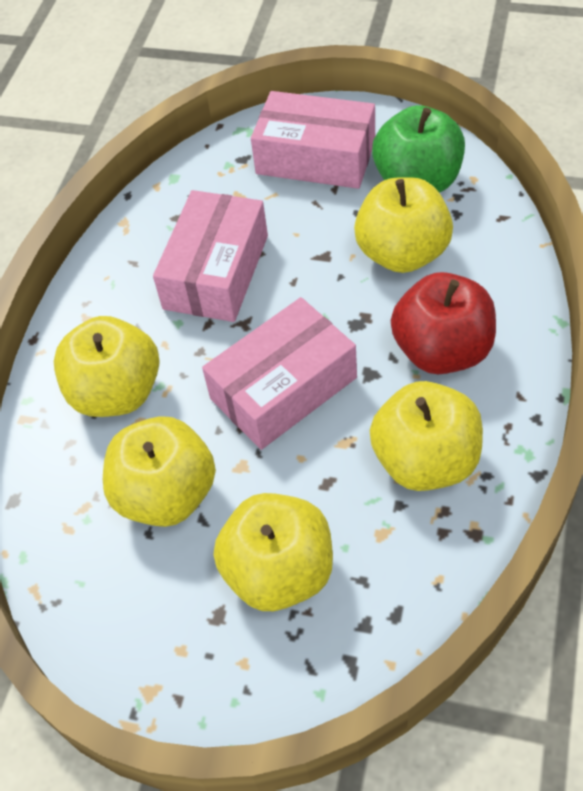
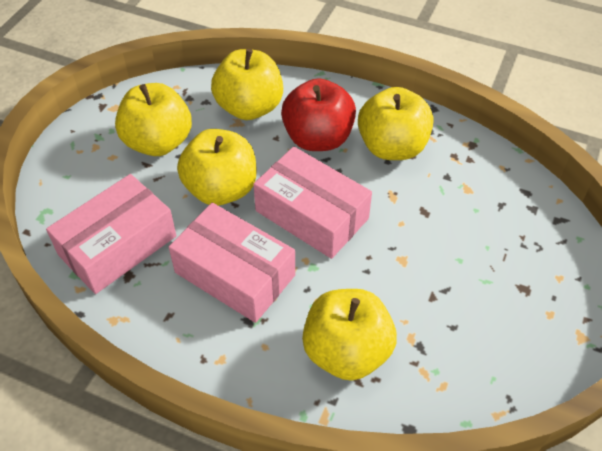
green apple: [372,105,465,193] = 1 -> none = 0

